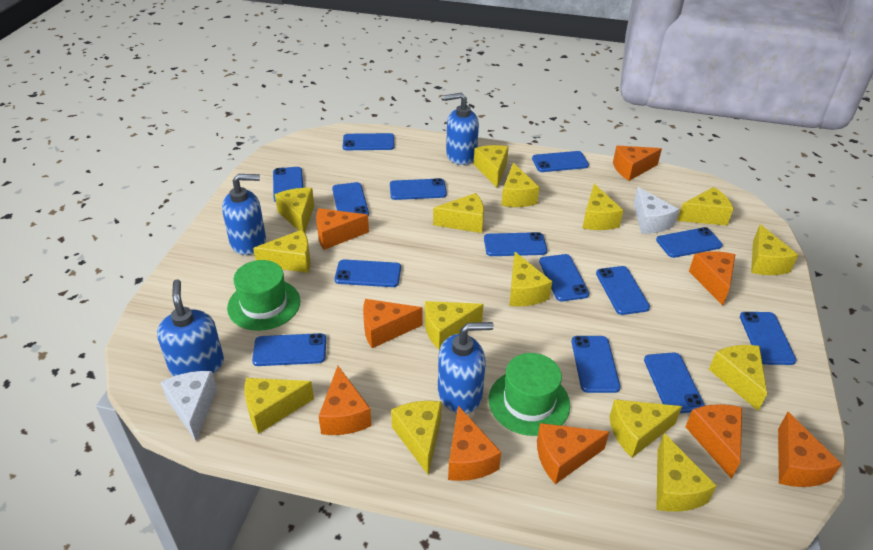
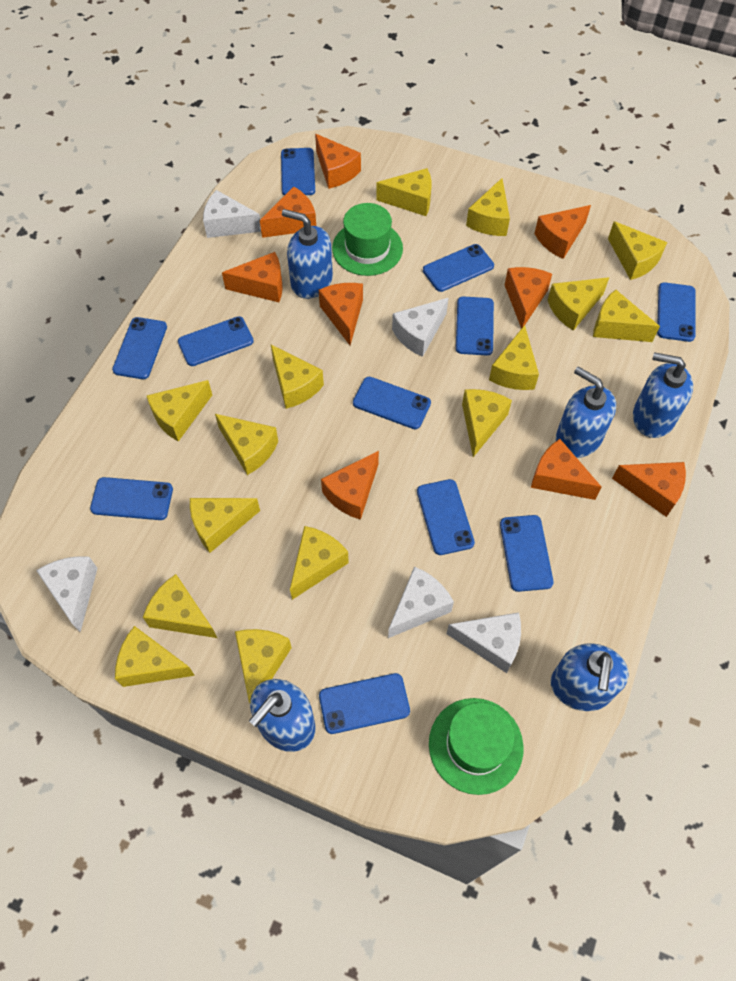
blue phone: [252,333,326,366] [273,167,303,202] [332,182,369,216] [334,259,401,287] [343,133,394,150] [390,178,447,200] [484,232,547,256] [532,151,589,172] [539,254,589,301] [571,336,620,393] [596,266,650,315] [644,352,705,413] [656,227,723,258] [740,312,797,365] = 14 -> [90,477,173,520] [112,317,167,379] [178,316,254,366] [281,148,315,196] [319,673,410,734] [353,377,431,429] [417,479,475,555] [423,244,494,292] [456,296,494,355] [500,515,554,592] [657,282,696,342] = 11
blue soap dispenser: [157,279,224,376] [222,174,266,255] [438,322,494,414] [444,93,479,165] = 4 -> [249,679,316,752] [282,209,333,299] [551,643,629,711] [556,366,616,458] [633,352,693,438] = 5
white cheese: [161,371,217,441] [634,187,679,234] = 2 -> [36,556,98,632] [203,190,261,238] [388,567,454,638] [392,298,448,357] [447,612,521,673] = 5

